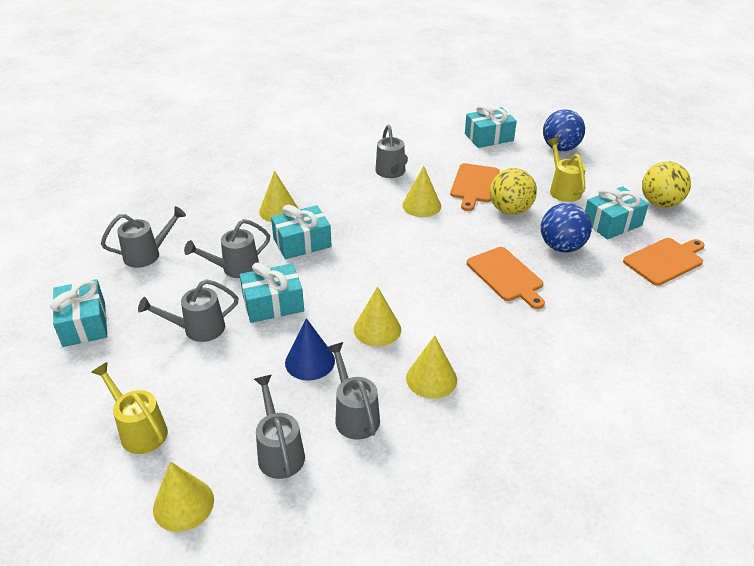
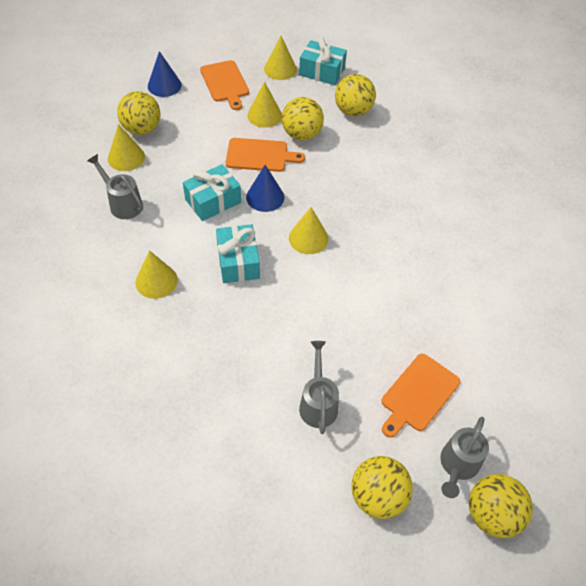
blue ball: [541,203,592,253] [543,109,585,151] = 2 -> none = 0
blue cone: [285,318,335,380] = 1 -> [148,51,182,97] [246,165,284,212] = 2
grey watering can: [101,206,186,268] [138,279,239,342] [184,219,270,278] [254,375,305,479] [326,342,380,440] [375,125,408,178] = 6 -> [87,154,143,219] [299,341,339,434] [440,417,489,498] = 3
turquoise gift: [50,279,107,347] [240,262,304,323] [271,205,332,259] [465,104,517,148] [585,186,649,240] = 5 -> [183,164,241,221] [216,224,260,283] [299,37,347,85] = 3
yellow ball: [490,168,537,215] [642,162,691,208] = 2 -> [117,91,160,135] [282,97,324,140] [335,74,376,116] [351,456,413,519] [469,474,533,538] = 5
yellow watering can: [91,362,168,454] [547,137,586,202] = 2 -> none = 0

